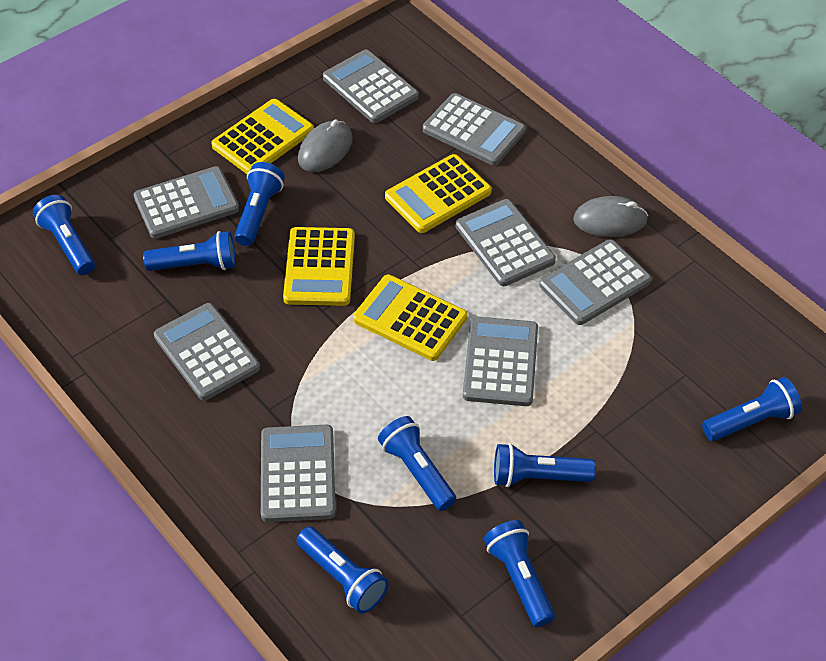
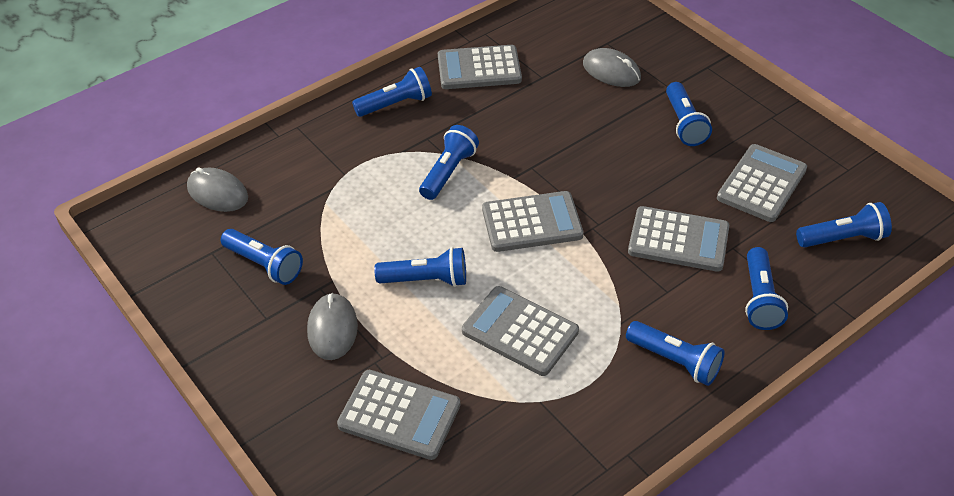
grey calculator: [134,166,239,239] [154,303,260,401] [261,425,336,522] [323,50,419,123] [423,93,526,165] [456,199,556,286] [463,317,538,406] [539,239,652,325] = 8 -> [337,370,460,460] [438,45,522,89] [462,286,579,376] [482,191,583,252] [628,206,729,272] [717,144,807,222] = 6
grey mouse: [298,119,353,172] [573,196,648,237] = 2 -> [187,167,248,212] [307,293,358,360] [583,48,641,87] = 3
yellow calculator: [211,99,314,174] [283,227,355,306] [353,275,467,361] [385,154,492,233] = 4 -> none = 0

